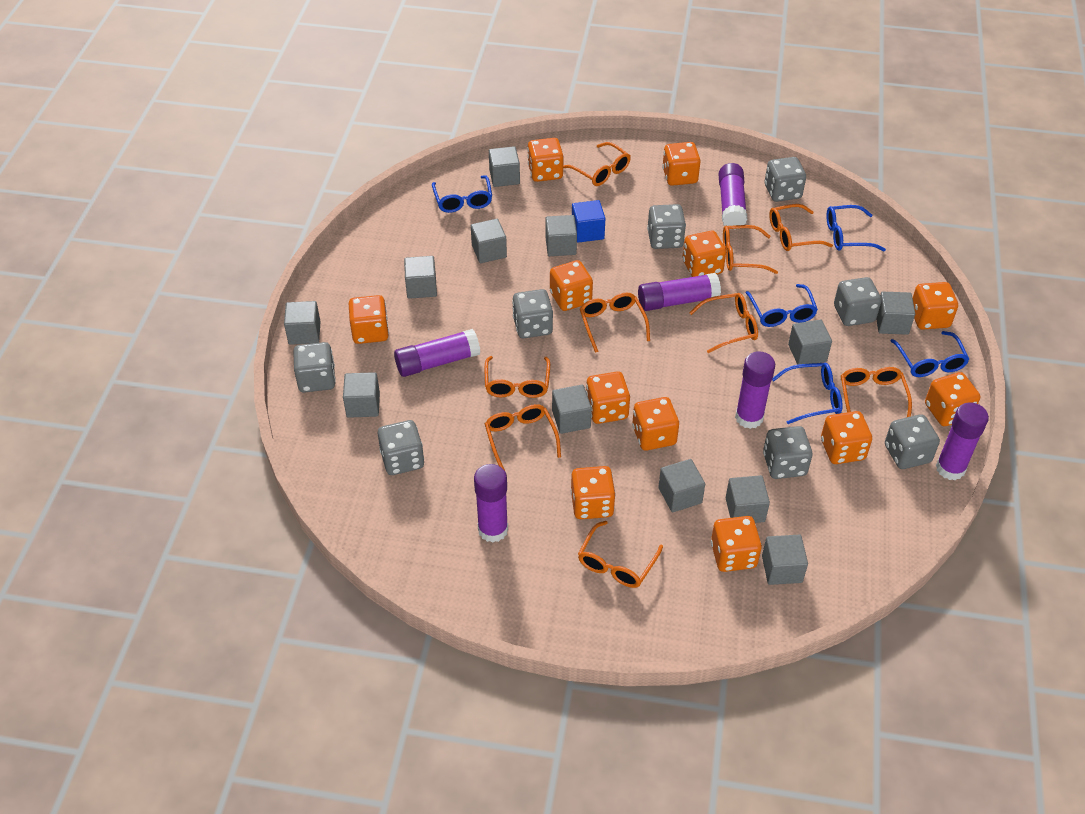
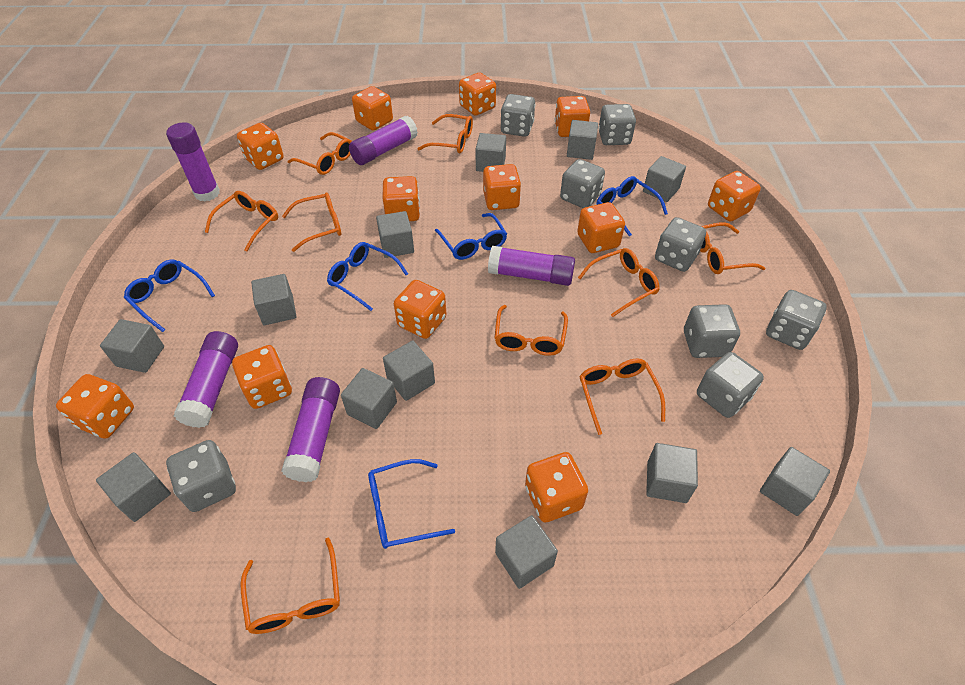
blue cube: [572,200,606,243] = 1 -> none = 0
purple glue stick: [394,329,480,377] [474,464,508,543] [638,273,721,311] [718,163,748,230] [735,351,775,429] [936,402,989,480] = 6 -> [166,122,220,202] [174,331,238,428] [281,377,340,482] [349,116,418,165] [488,246,575,286] = 5

